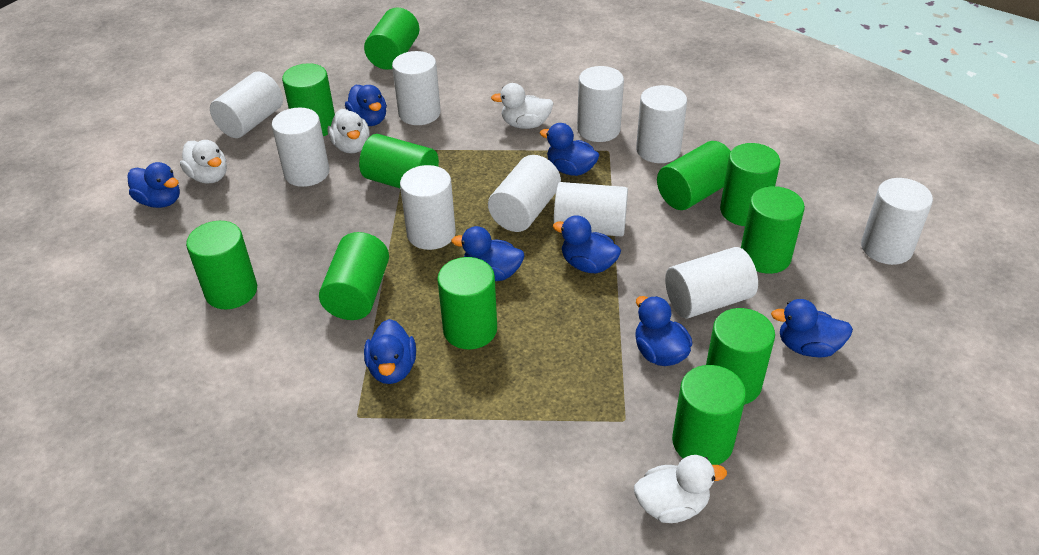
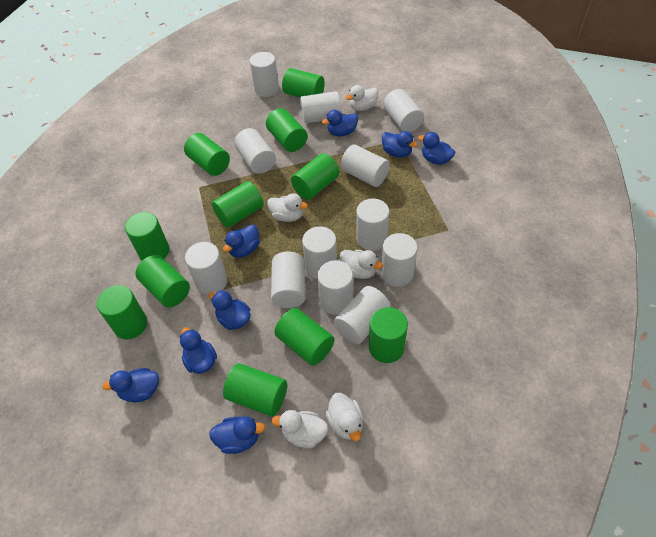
white cylinder: [210,71,283,138] [272,108,329,187] [392,51,441,125] [400,165,456,250] [488,155,561,232] [554,182,628,237] [577,66,624,142] [636,85,687,163] [665,247,758,319] [861,178,933,265] = 10 -> [185,242,228,295] [234,128,276,174] [250,52,279,97] [271,251,305,308] [300,91,341,123] [302,226,337,279] [317,260,353,315] [334,286,391,344] [341,145,390,187] [356,199,389,251] [381,233,418,287] [383,89,424,132] = 12
white duck: [180,140,227,184] [328,109,369,153] [491,83,554,129] [634,455,727,523] = 4 -> [267,193,308,222] [271,410,328,448] [326,393,363,441] [340,250,383,279] [345,85,378,111] = 5

